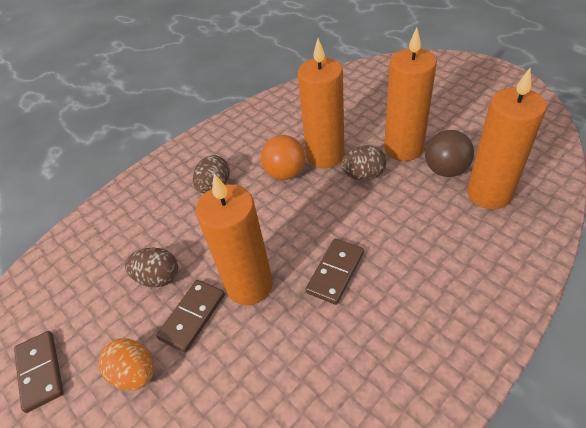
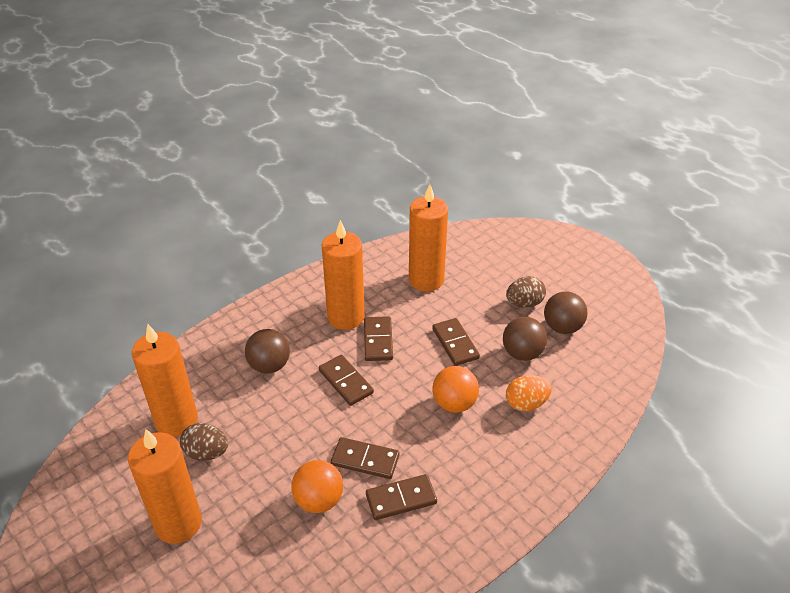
brown ball: [425,130,474,177] = 1 -> [245,329,290,374] [503,317,547,361] [544,292,587,334] = 3
brown domino: [14,331,64,413] [156,280,225,353] [305,239,364,305] = 3 -> [319,355,374,406] [331,437,400,479] [364,316,393,361] [366,474,437,520] [432,318,480,366] = 5
brown egg: [125,247,178,287] [193,155,230,194] [340,145,386,180] = 3 -> [180,423,228,461] [506,276,546,308] = 2
orange ball: [261,135,305,180] = 1 -> [291,460,343,513] [432,366,479,413] = 2

